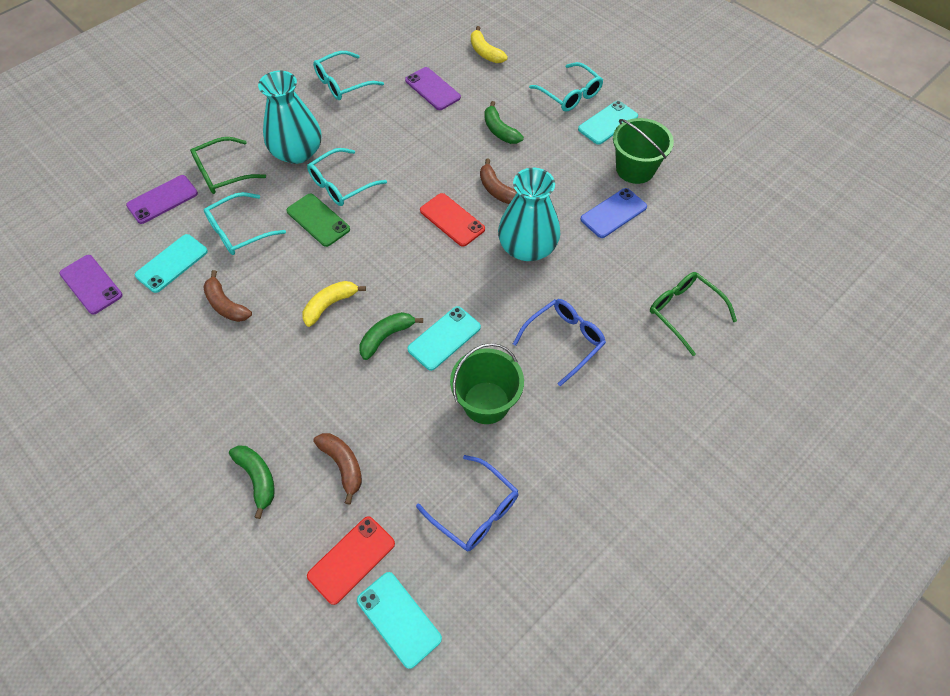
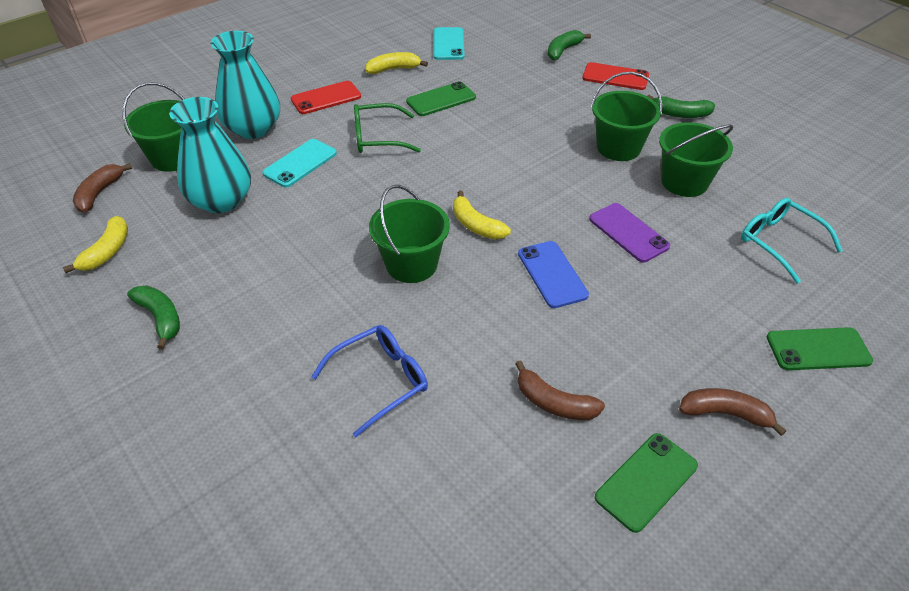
blue glasses: [416,455,518,552] [513,299,606,386] = 2 -> [311,325,428,437] = 1
green bucket: [450,343,524,424] [613,118,674,184] = 2 -> [122,82,184,172] [369,185,450,283] [591,72,662,161] [659,122,733,197] = 4
green glasses: [190,137,266,194] [650,272,737,356] = 2 -> [354,103,421,153] = 1
green phone: [287,193,350,247] = 1 -> [406,81,476,116] [595,433,698,533] [767,327,873,370] = 3
purple phone: [59,255,123,314] [126,175,198,224] [405,67,461,110] = 3 -> [589,203,670,263] = 1
turquoise glasses: [204,192,286,255] [307,148,387,206] [313,51,384,100] [529,62,603,112] = 4 -> [741,198,843,284] = 1
turquoise phone: [135,234,208,293] [357,572,442,669] [407,306,481,371] [578,101,638,145] = 4 -> [262,139,337,188] [434,27,464,60] = 2
yellow banana: [302,281,366,327] [471,26,508,63] = 2 -> [63,216,128,273] [365,52,428,74] [453,190,511,240] = 3

